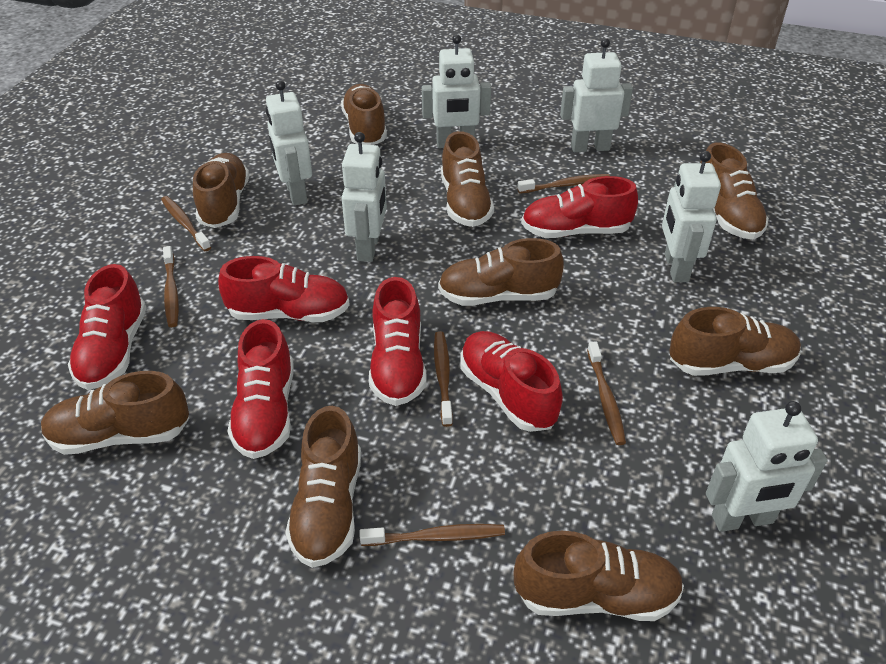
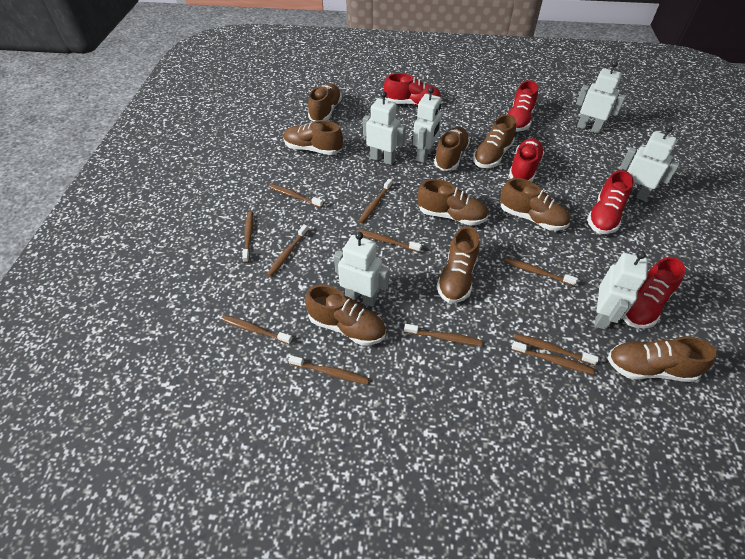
brown toothbrush: [161,196,211,251] [163,246,179,327] [360,524,505,546] [434,331,453,427] [517,174,610,194] [587,342,626,445] = 6 -> [221,315,292,344] [242,212,254,263] [267,224,308,277] [268,184,323,208] [288,355,369,384] [356,229,422,252] [359,179,392,223] [404,324,484,346] [504,258,578,286] [511,341,595,375] [514,333,599,365] = 11
red shoe: [68,264,147,390] [218,256,350,322] [227,319,294,459] [369,277,426,406] [460,331,563,432] [521,176,638,238] = 6 -> [384,73,442,106] [508,80,538,131] [509,138,544,182] [587,170,633,234] [623,257,685,329] = 5

